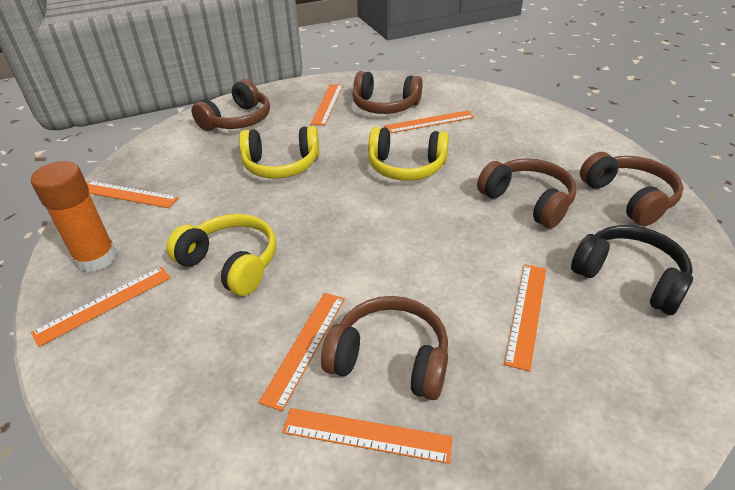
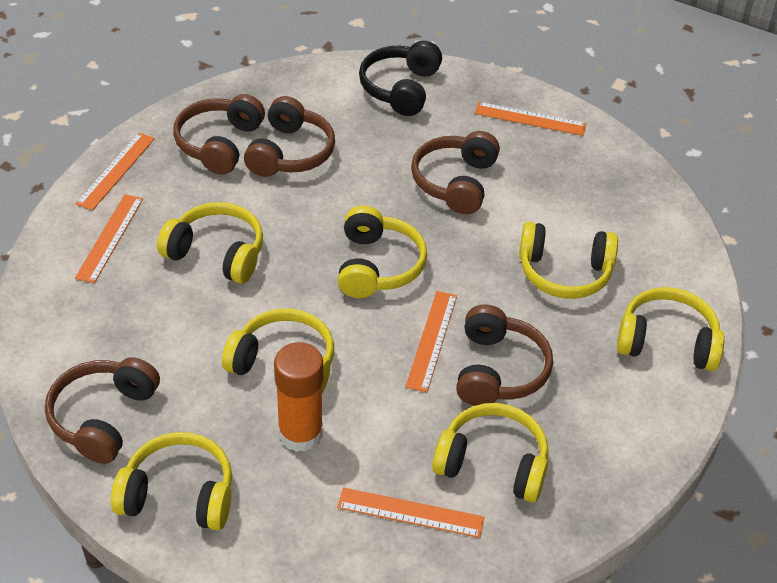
orange ruler: [31,267,171,347] [87,181,179,208] [259,293,345,411] [282,408,453,464] [310,84,343,126] [385,110,474,133] [504,264,546,372] = 7 -> [75,133,155,210] [75,194,143,283] [337,487,484,538] [406,291,457,392] [475,102,586,136] = 5
yellow headphones: [166,214,276,296] [239,126,319,179] [368,127,449,181] = 3 -> [111,432,232,530] [157,202,263,284] [222,308,334,393] [338,205,427,298] [432,403,548,502] [519,222,618,299] [617,287,725,371] = 7

